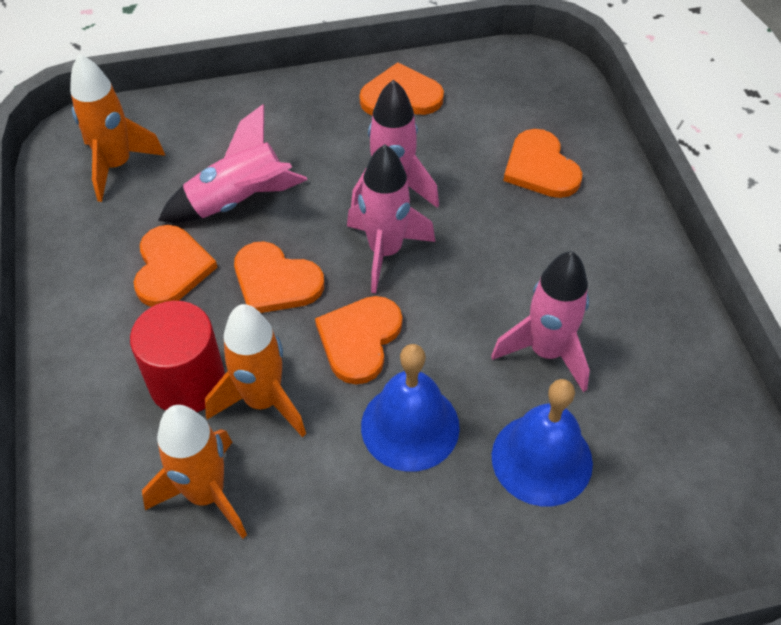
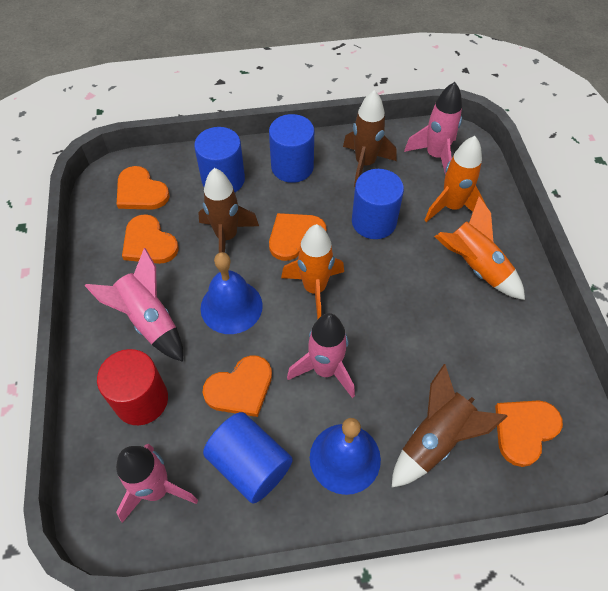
blue cylinder: none = 0 -> [194,127,245,192] [203,412,293,504] [269,114,314,183] [352,169,404,239] = 4
brown rocket: none = 0 -> [198,168,259,253] [343,90,396,187] [392,364,508,487] = 3

